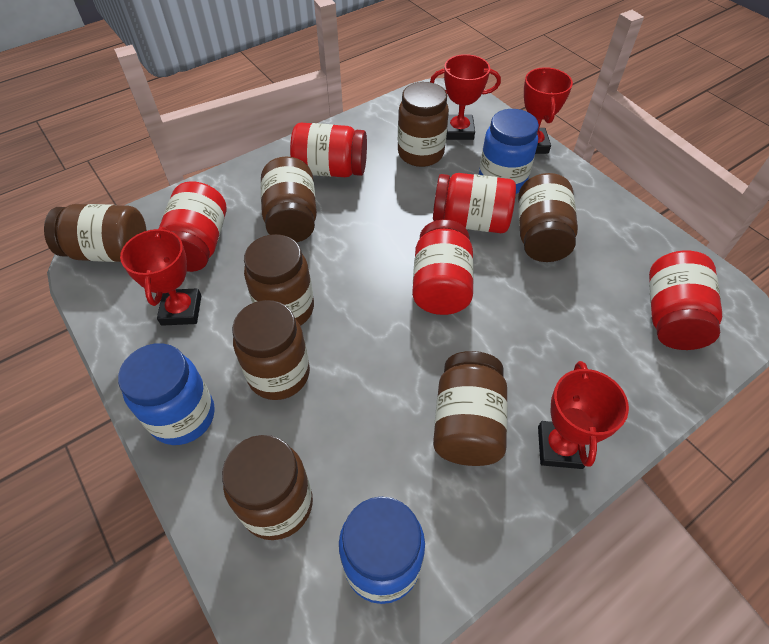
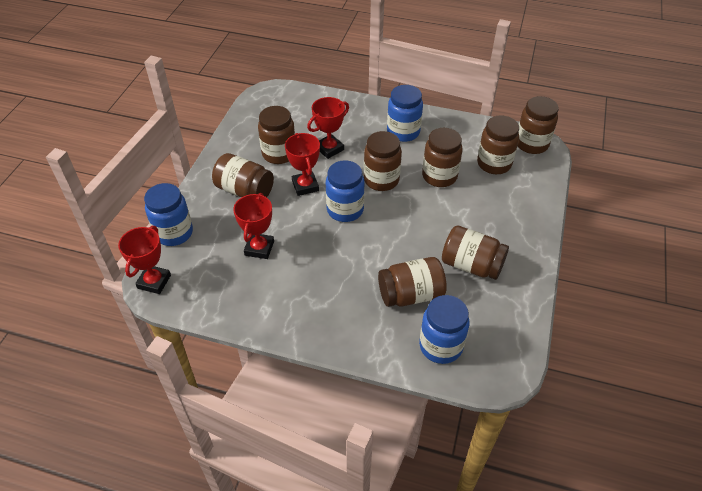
blue jar: [118,343,215,445] [339,497,425,604] [479,109,539,194] = 3 -> [144,183,193,246] [326,160,365,222] [387,85,423,142] [419,295,469,364] = 4
red jar: [159,181,226,272] [290,123,367,177] [412,220,474,315] [433,173,516,233] [649,250,722,350] = 5 -> none = 0

